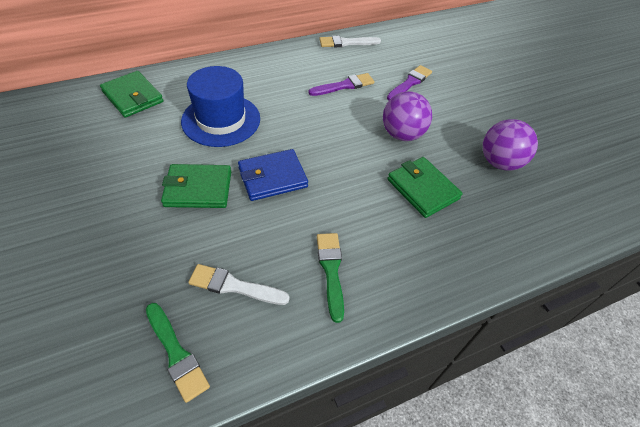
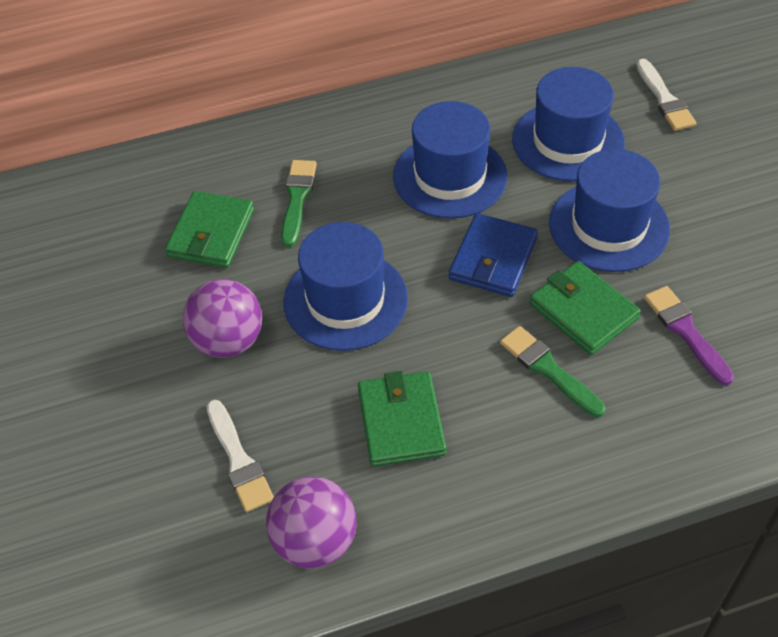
blue hat: [181,66,260,147] = 1 -> [283,222,408,351] [393,101,507,219] [512,67,625,181] [549,149,670,272] = 4
purple brush: [309,73,374,96] [387,65,432,100] = 2 -> [644,286,734,385] = 1

